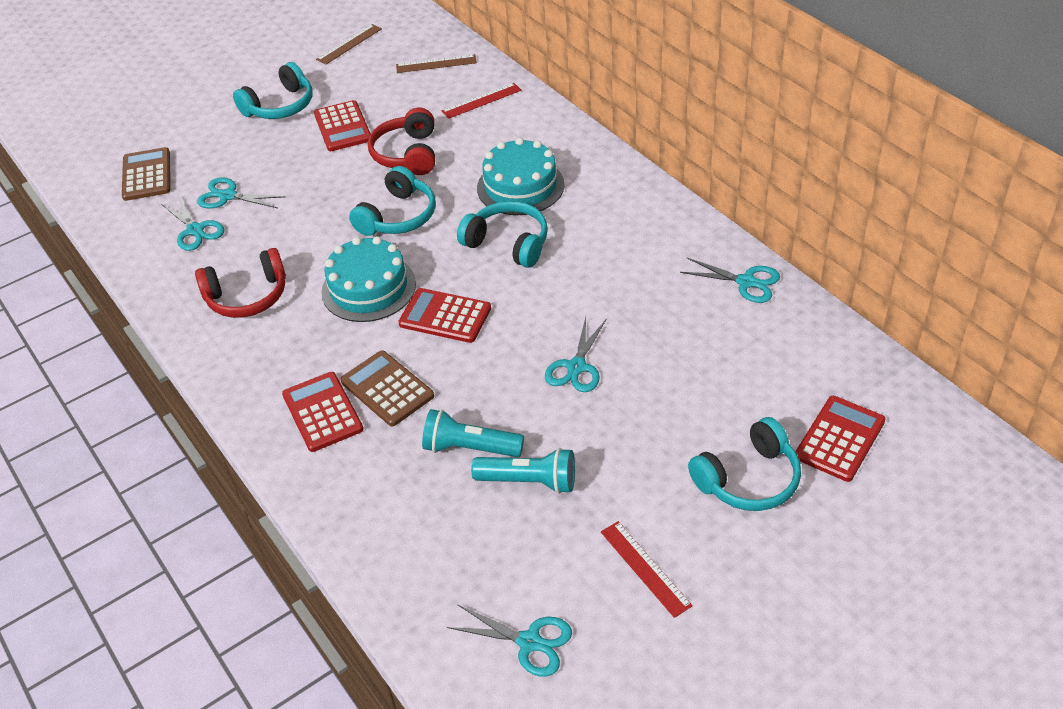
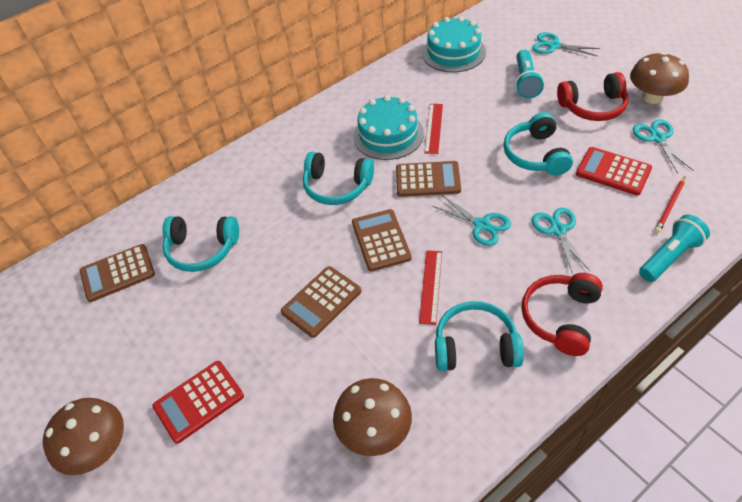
brown calculator: [122,147,171,201] [340,351,434,426] = 2 -> [80,244,155,302] [281,266,361,338] [352,209,412,271] [396,161,461,197] = 4
brown mushroom: none = 0 -> [43,398,124,475] [333,378,412,456] [630,52,689,104] = 3
brown ruler: [316,24,382,65] [396,54,477,73] = 2 -> none = 0
red calculator: [282,372,363,452] [314,100,371,151] [398,288,491,343] [795,396,885,482] = 4 -> [152,361,244,444] [576,147,652,195] = 2
red pencil: none = 0 -> [655,176,685,233] = 1
turquoise scissors: [161,194,224,251] [197,177,286,208] [447,604,572,677] [545,317,606,392] [680,258,780,303] = 5 -> [432,195,511,246] [532,32,601,57] [532,208,591,275] [632,119,693,174] = 4

